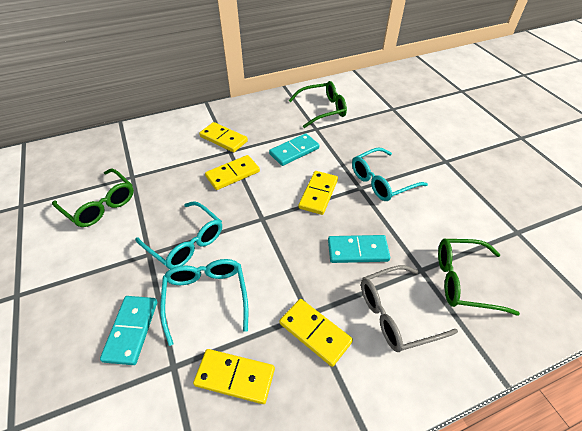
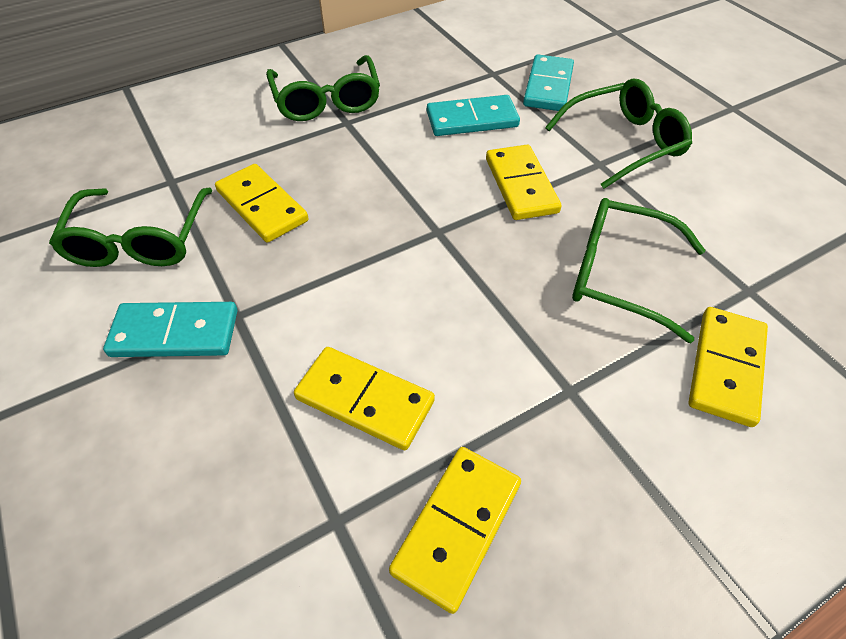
green glasses: [52,168,134,227] [288,81,347,128] [438,239,520,316] = 3 -> [49,188,213,267] [266,55,380,121] [545,79,692,189] [572,198,705,343] = 4
grey glasses: [361,265,458,352] = 1 -> none = 0
turquoise glasses: [135,201,222,269] [160,259,248,346] [352,148,428,201] = 3 -> none = 0

